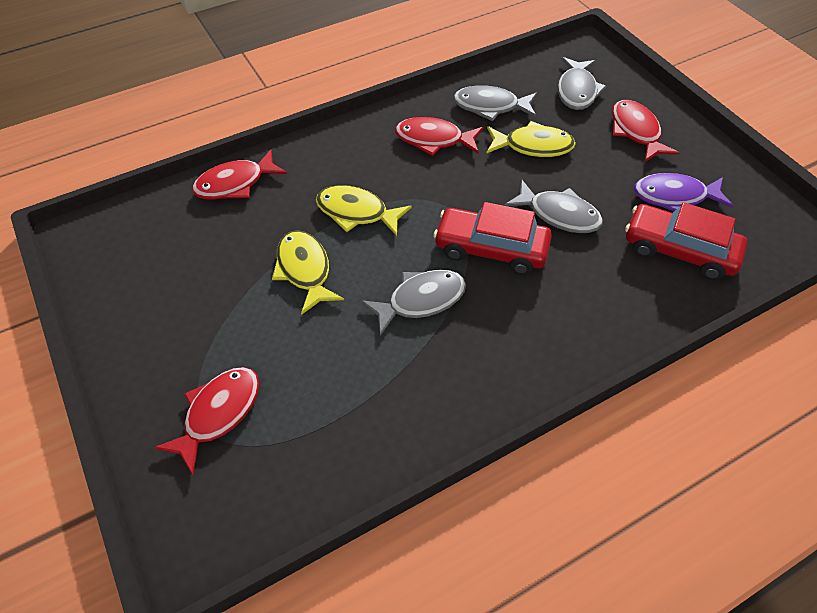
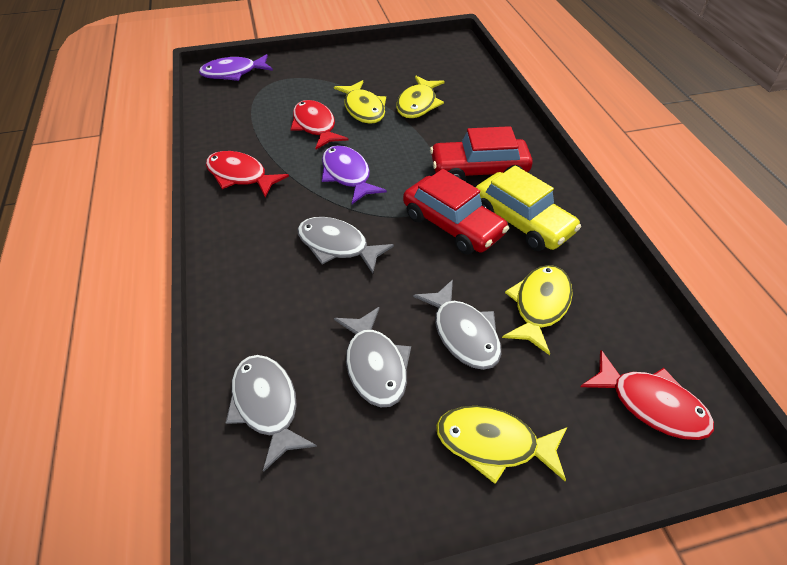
purple fish: [634,173,733,211] = 1 -> [199,54,273,81] [322,145,387,204] = 2
red fish: [154,367,259,475] [192,149,287,200] [395,117,483,156] [612,100,679,163] = 4 -> [206,151,289,198] [291,100,348,150] [580,350,714,440] = 3
yellow car: none = 0 -> [475,165,581,251] = 1
yellow fish: [272,230,344,315] [316,185,412,236] [486,121,576,157] = 3 -> [334,80,386,124] [396,76,445,118] [436,406,567,484] [502,265,573,355] = 4

